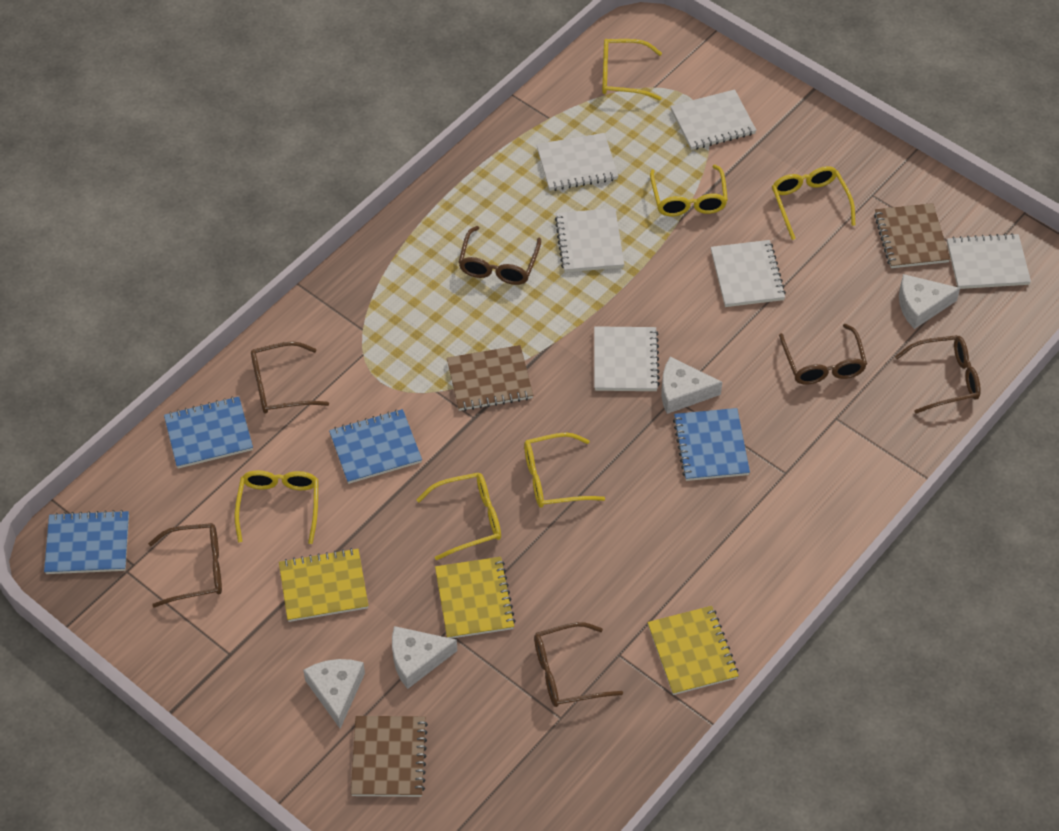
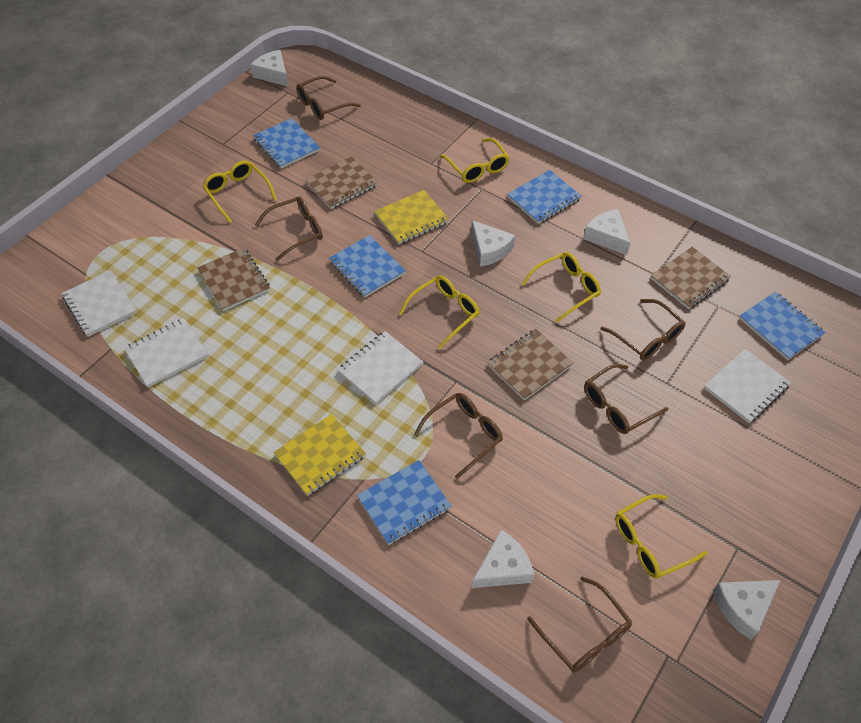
blue notebook: [44,510,129,574] [164,397,253,469] [329,409,422,484] [673,408,750,481] = 4 -> [253,118,320,169] [329,235,406,297] [357,460,452,545] [507,170,582,224] [739,292,825,360] = 5
brown notebook: [351,716,428,797] [447,345,533,411] [874,203,950,268] = 3 -> [197,248,270,311] [305,156,378,209] [487,329,573,401] [651,247,731,309] = 4
white cheese: [303,659,365,729] [392,626,457,689] [661,356,722,414] [899,274,960,329] = 4 -> [250,50,288,86] [471,220,515,267] [472,530,534,588] [583,209,630,255] [712,580,780,640] = 5
white notebook: [536,133,618,191] [555,208,624,272] [594,326,660,391] [670,89,756,150] [711,240,786,307] [947,233,1031,289] = 6 -> [61,270,137,337] [124,318,208,388] [337,331,423,404] [704,349,791,423] = 4
yellow glasses: [235,470,319,544] [416,473,501,560] [524,433,605,508] [602,39,662,101] [650,165,728,216] [772,166,855,240] = 6 -> [203,160,277,223] [399,275,480,349] [440,138,510,183] [522,252,601,322] [615,494,708,579] = 5
yellow notebook: [279,548,368,622] [435,557,515,638] [648,606,739,695] = 3 -> [273,414,366,496] [374,190,449,244] = 2

